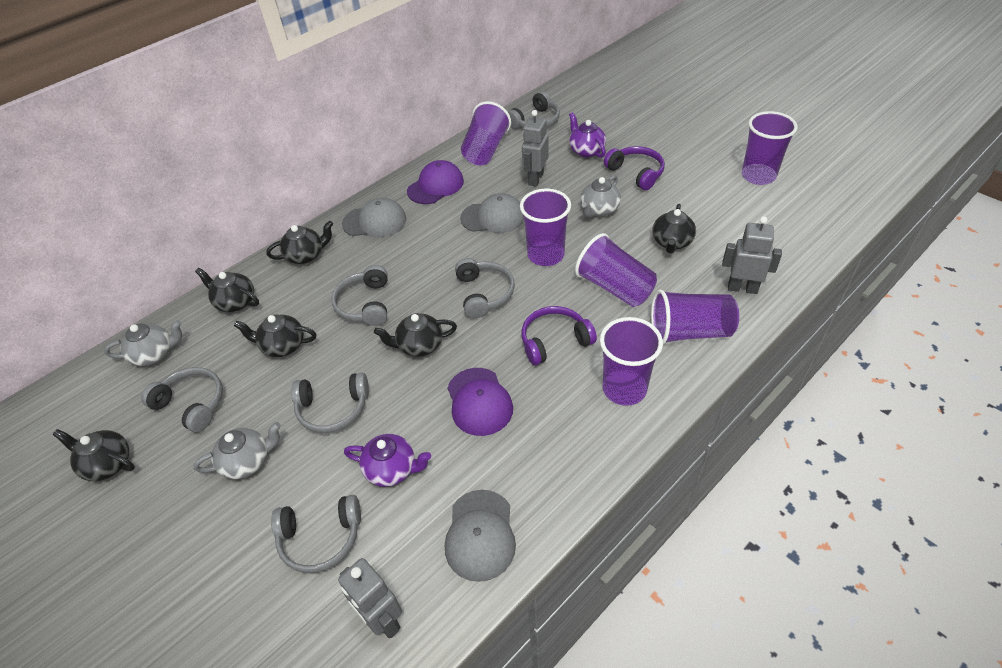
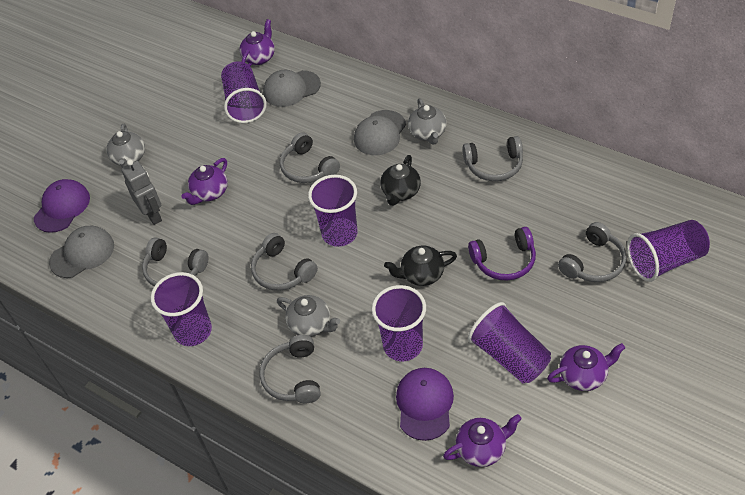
black teapot: [52,429,135,481] [195,268,259,312] [234,314,316,357] [266,221,333,264] [374,313,457,357] [652,204,696,254] = 6 -> [380,155,421,206] [384,246,457,286] = 2
grey robot: [338,558,402,638] [522,110,549,187] [722,216,782,294] = 3 -> [121,159,162,225] = 1
purple headphones: [521,306,597,365] [604,146,665,190] = 2 -> [468,227,536,281] = 1
purple teapot: [344,434,431,487] [569,112,606,158] = 2 -> [181,158,228,205] [239,19,275,66] [443,414,522,467] [547,343,625,391] = 4

